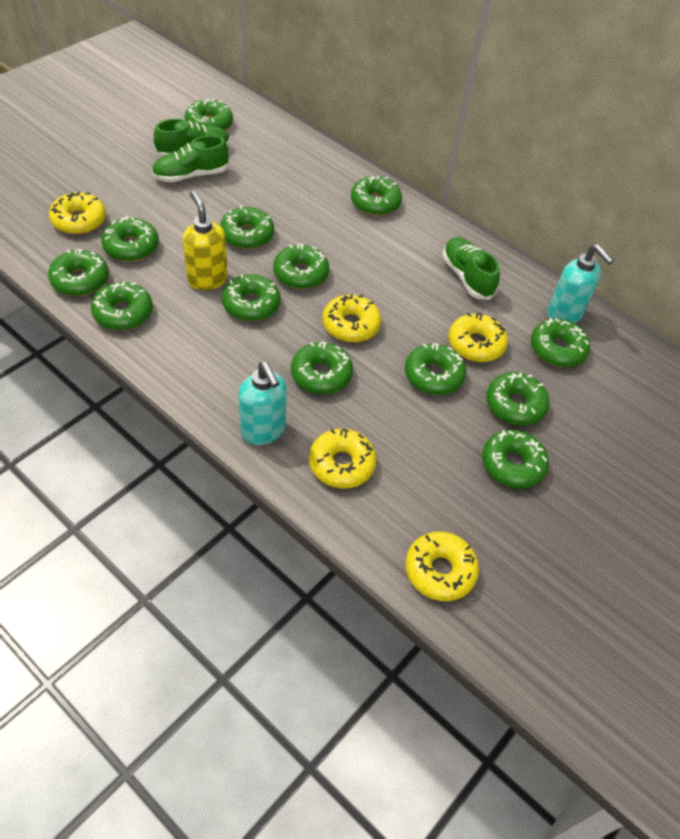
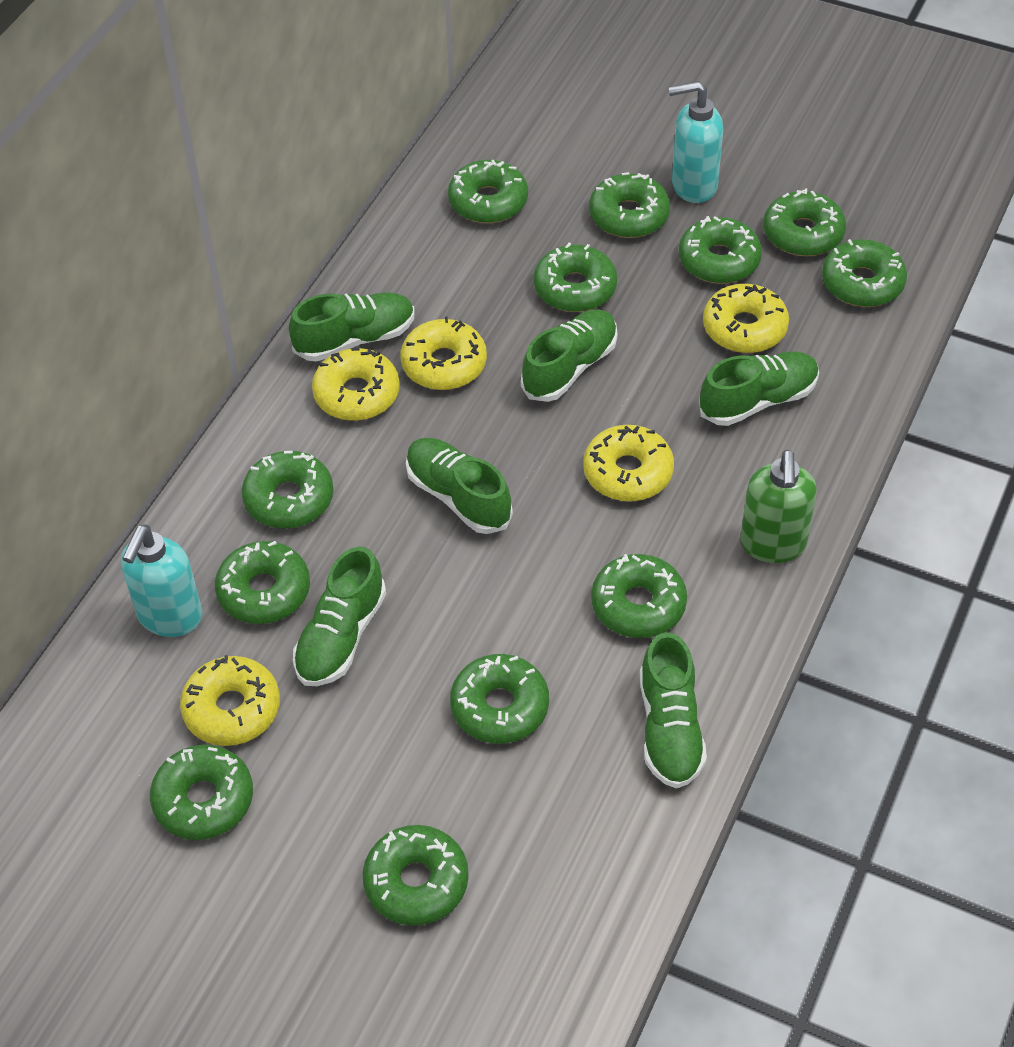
green donut: [48,249,109,296] [91,282,153,330] [101,216,159,262] [185,99,233,130] [220,206,274,249] [222,274,281,321] [273,244,329,289] [291,341,353,394] [351,176,402,216] [405,343,466,395] [482,430,549,489] [486,372,549,426] [531,318,590,367] = 13 -> [150,745,253,840] [215,541,310,624] [242,451,333,529] [363,825,469,926] [448,160,528,223] [450,654,549,744] [534,243,617,312] [589,172,670,238] [591,554,687,638] [679,216,762,284] [763,188,846,256] [822,239,907,307] = 12
green shoe: [152,135,229,182] [154,119,230,157] [443,237,500,300] = 3 -> [289,292,415,361] [293,546,386,686] [406,438,513,534] [521,309,618,402] [640,632,707,789] [699,352,819,426] = 6
green soap dispenser: none = 0 -> [740,450,817,563] = 1
yellow soap dispenser: [183,191,228,290] = 1 -> none = 0

